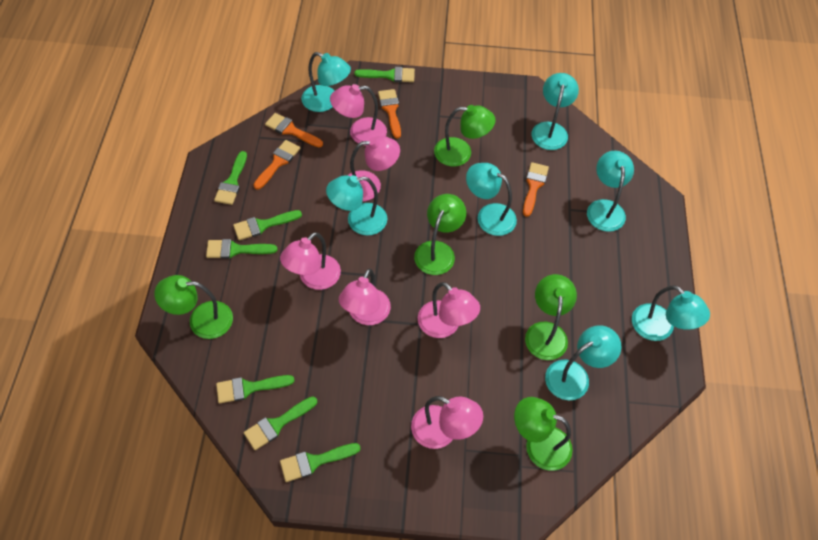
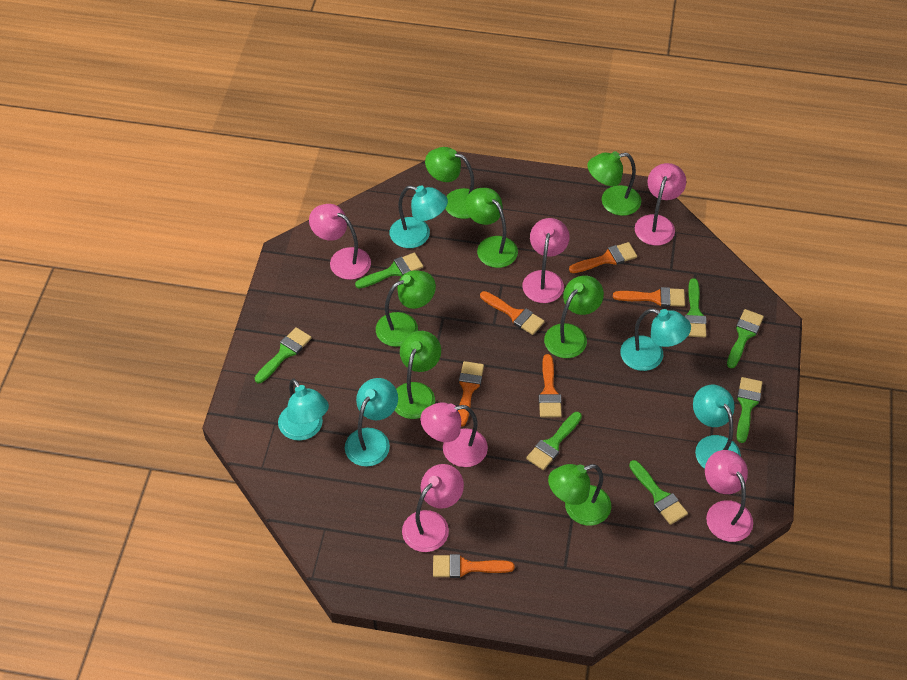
green lamp: [154,275,233,339] [414,194,466,275] [434,105,495,166] [514,397,573,471] [525,274,577,360] = 5 -> [376,270,436,347] [395,331,441,419] [425,147,474,219] [465,188,518,268] [544,276,604,358] [548,464,611,526] [587,151,641,216] = 7
orange brush: [254,140,300,190] [265,113,323,147] [378,89,401,139] [523,162,549,217] = 4 -> [433,554,515,578] [458,361,484,427] [480,291,545,335] [539,354,562,417] [569,242,637,273] [613,287,685,307] = 6
turquoise lamp: [301,52,351,112] [326,175,387,236] [466,163,517,236] [532,73,579,150] [545,325,621,400] [587,151,634,232] [632,285,710,341] = 7 -> [278,379,329,441] [345,378,398,467] [390,185,448,248] [620,309,691,371] [693,385,741,469] = 5

